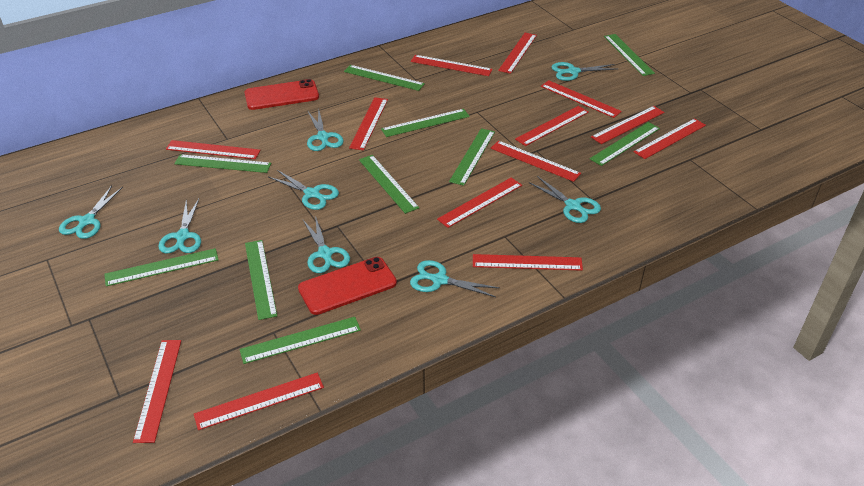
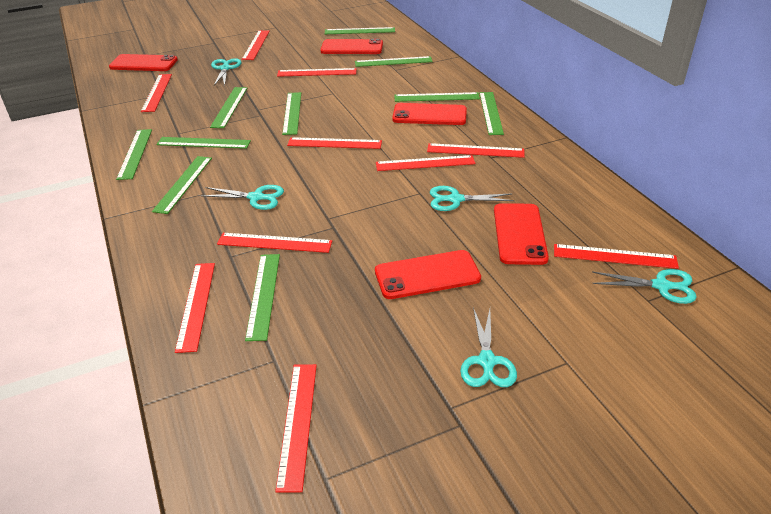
red phone: [245,79,319,110] [298,257,397,315] = 2 -> [109,54,178,71] [320,39,383,54] [375,250,481,299] [392,103,467,125] [494,203,549,265] = 5
red ruler: [133,340,181,443] [166,140,260,159] [194,372,324,430] [349,97,388,150] [411,55,493,76] [437,178,522,228] [473,254,583,271] [491,141,581,182] [498,33,537,74] [515,106,589,146] [541,80,622,118] [591,106,665,144] [633,118,706,159] = 13 -> [141,74,172,112] [175,263,215,353] [217,233,332,253] [242,30,270,60] [275,364,317,493] [277,68,356,77] [287,137,382,149] [376,155,475,171] [427,143,525,158] [554,244,679,269] = 10
turquoise scissors: [59,186,123,239] [158,199,201,254] [269,170,339,210] [303,216,350,273] [307,108,343,151] [410,260,500,297] [529,176,601,223] [551,62,616,81] = 8 -> [200,185,284,210] [211,58,241,86] [430,186,515,211] [460,307,517,387] [592,269,697,304] = 5

